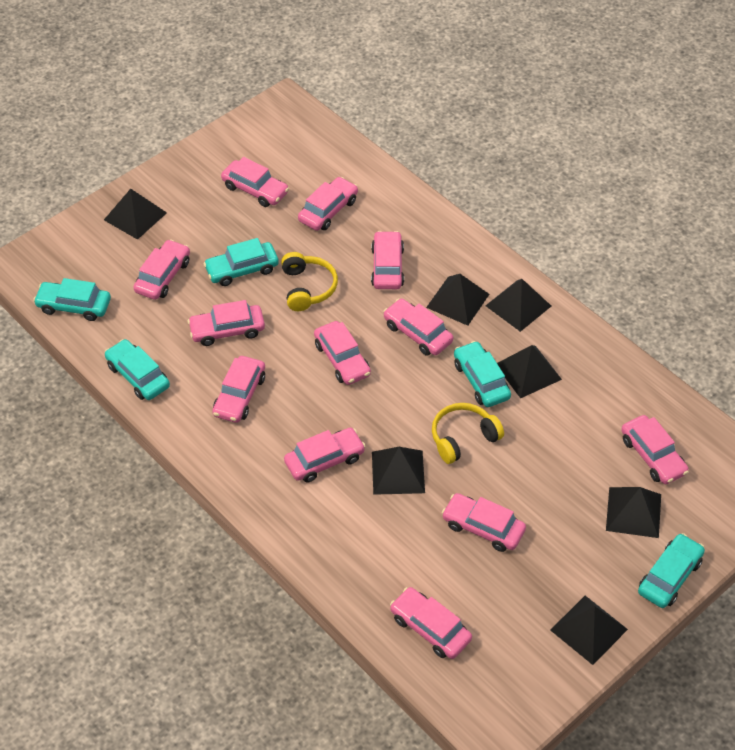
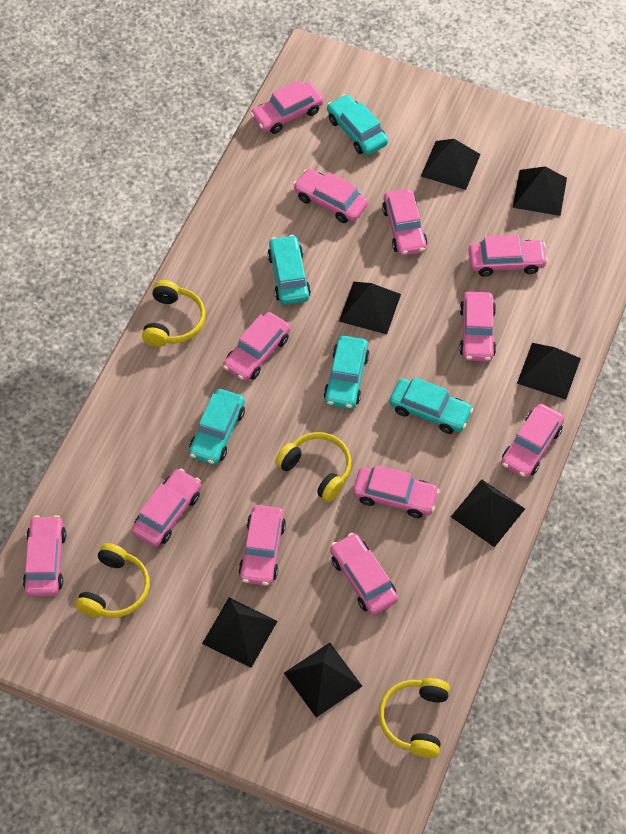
yellow headphones: [281,252,338,311] [432,403,504,464] = 2 -> [76,543,150,618] [142,280,205,347] [275,432,351,502] [379,678,450,758] = 4

